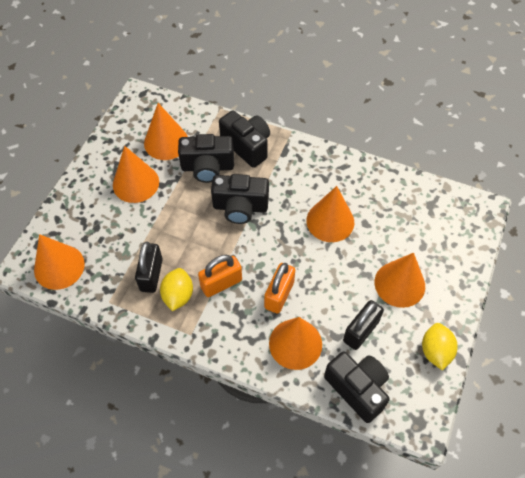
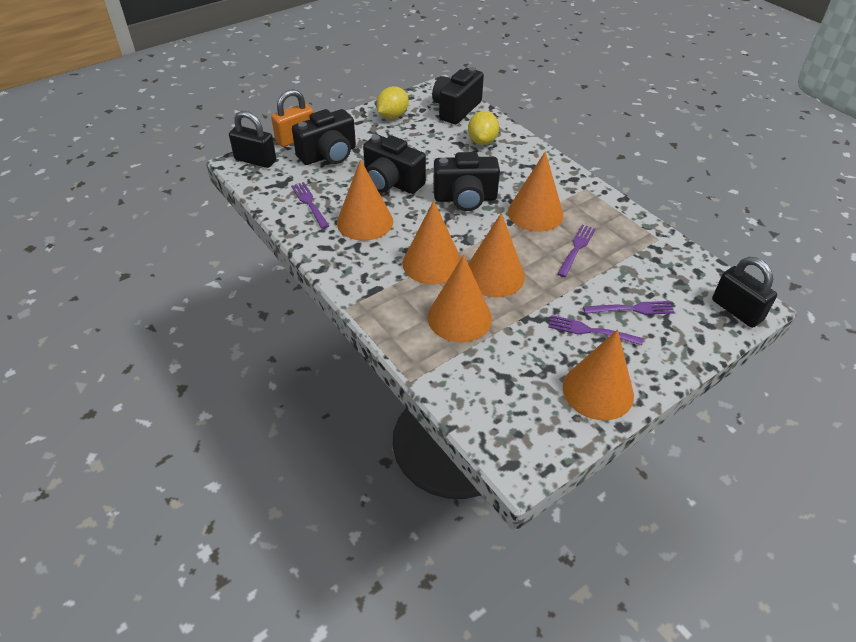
orange padlock: [198,255,242,297] [264,263,295,314] = 2 -> [271,89,314,147] = 1
purple fork: none = 0 -> [291,182,329,229] [548,315,643,345] [557,225,595,277] [583,301,675,315] = 4

